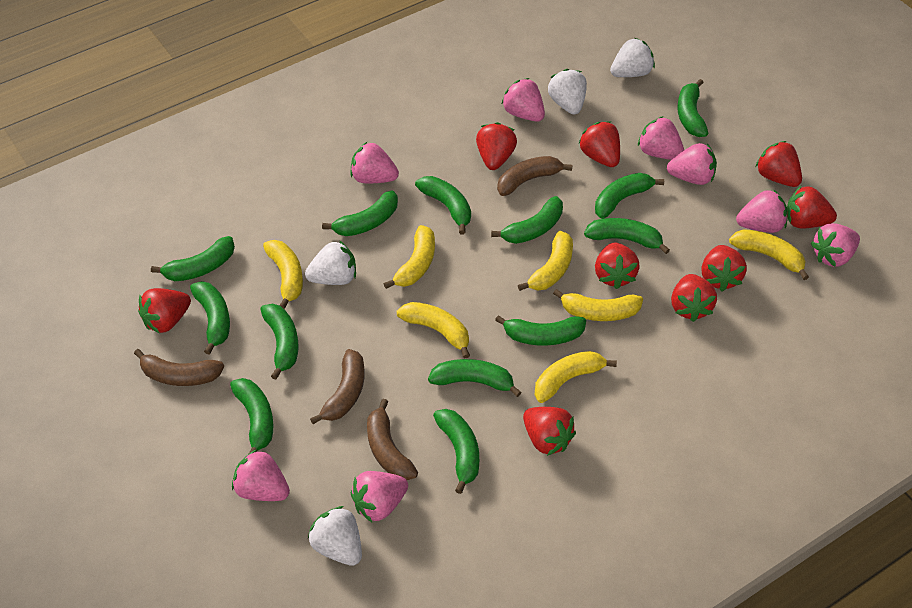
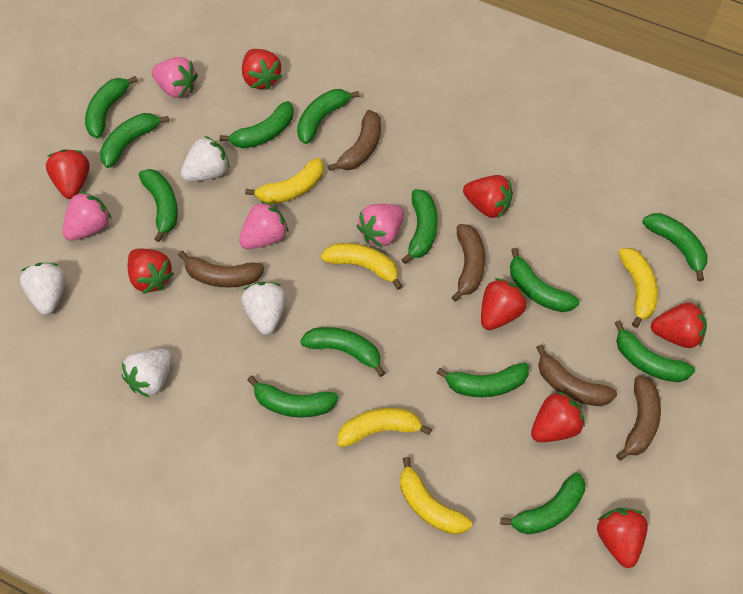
brown banana: [134,349,224,386] [310,349,365,424] [367,399,418,480] [497,156,573,196] = 4 -> [178,250,264,288] [328,110,381,171] [451,224,485,302] [536,344,617,406] [616,376,661,461] = 5
pink strawberry: [232,449,290,501] [351,141,399,183] [351,471,408,522] [501,78,545,122] [638,116,684,160] [667,143,717,185] [736,189,787,233] [811,223,860,267] = 8 -> [63,191,111,241] [152,57,198,98] [239,201,289,249] [357,204,404,248] = 4
red strawberry: [138,288,191,333] [476,122,517,170] [523,407,576,456] [578,121,620,167] [595,242,640,289] [671,274,717,322] [701,245,747,291] [755,141,802,187] [787,186,837,229] = 9 -> [46,149,90,199] [128,249,174,294] [242,49,282,90] [463,175,513,218] [481,278,527,330] [531,391,585,442] [597,508,648,568] [651,303,707,348] = 8
yellow banana: [263,240,303,309] [384,225,435,289] [397,302,470,358] [518,231,573,291] [535,351,617,403] [553,289,643,321] [729,229,809,280] = 7 -> [245,158,324,204] [321,243,403,290] [338,408,432,447] [400,457,472,535] [619,248,658,328] = 5

